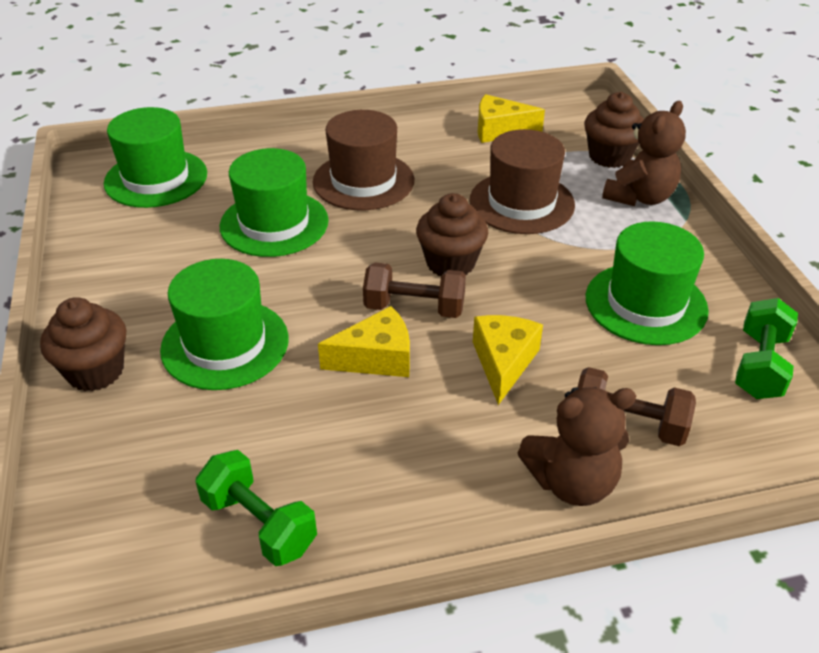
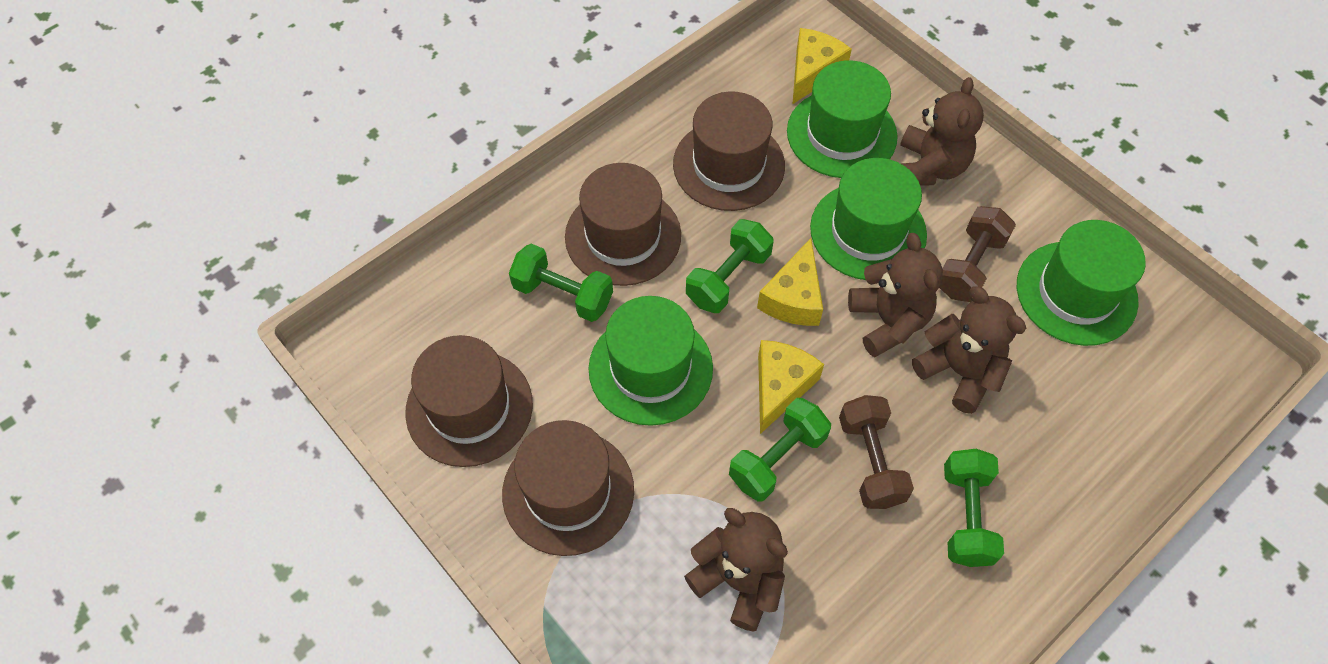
brown cupcake: [40,297,126,391] [416,193,488,276] [584,92,644,168] = 3 -> none = 0
brown hat: [313,110,414,210] [470,129,575,234] = 2 -> [405,335,533,467] [502,420,634,556] [565,163,681,286] [673,91,785,211] = 4
brown teddy bear: [518,387,636,506] [602,101,686,206] = 2 -> [684,508,788,632] [848,233,943,357] [900,77,984,186] [912,286,1026,414] = 4
green dumbbell: [196,450,317,566] [735,298,798,399] = 2 -> [509,244,613,322] [686,219,774,313] [729,398,831,501] [944,449,1004,567] = 4

